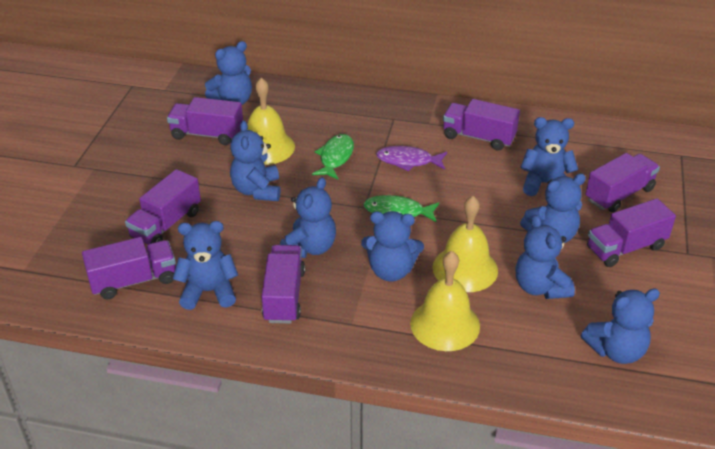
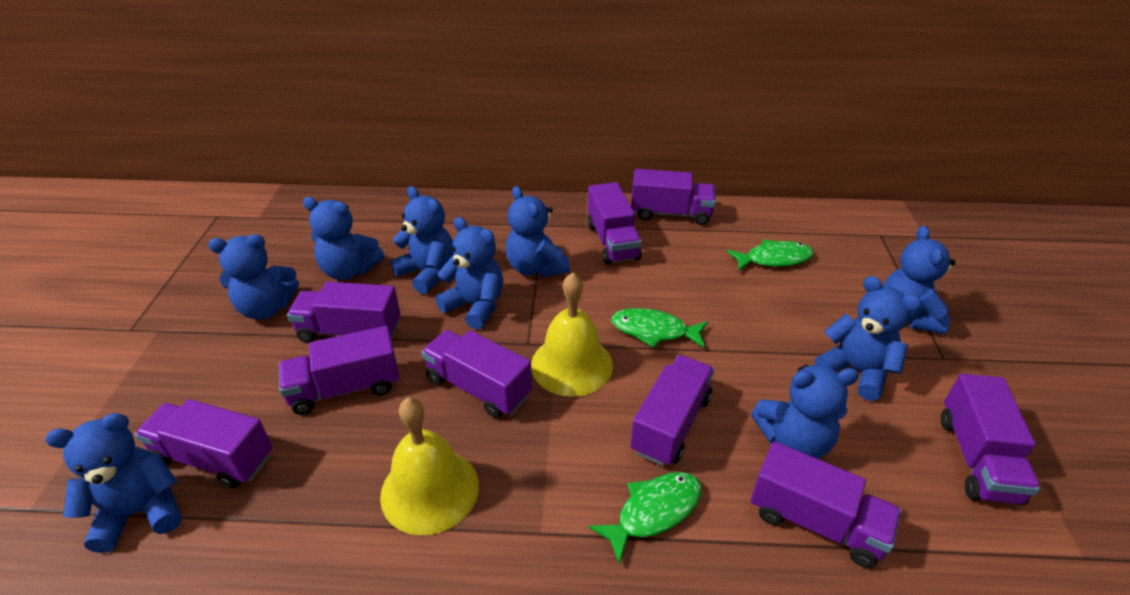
green fish: [312,134,354,180] [364,195,439,223] = 2 -> [588,472,701,564] [611,308,708,349] [727,239,814,272] = 3
purple fish: [376,146,447,171] = 1 -> none = 0
purple truck: [82,237,176,300] [125,169,201,244] [167,97,243,145] [261,245,305,324] [443,99,520,151] [586,153,660,213] [587,198,676,267] = 7 -> [135,399,272,488] [279,326,400,415] [287,281,400,343] [421,330,532,418] [587,182,642,265] [630,355,715,466] [631,169,716,225] [750,441,902,568] [941,374,1041,505] = 9
yellow bell: [248,78,295,165] [410,251,480,351] [432,196,498,292] = 3 -> [380,397,479,536] [531,273,613,397] = 2

